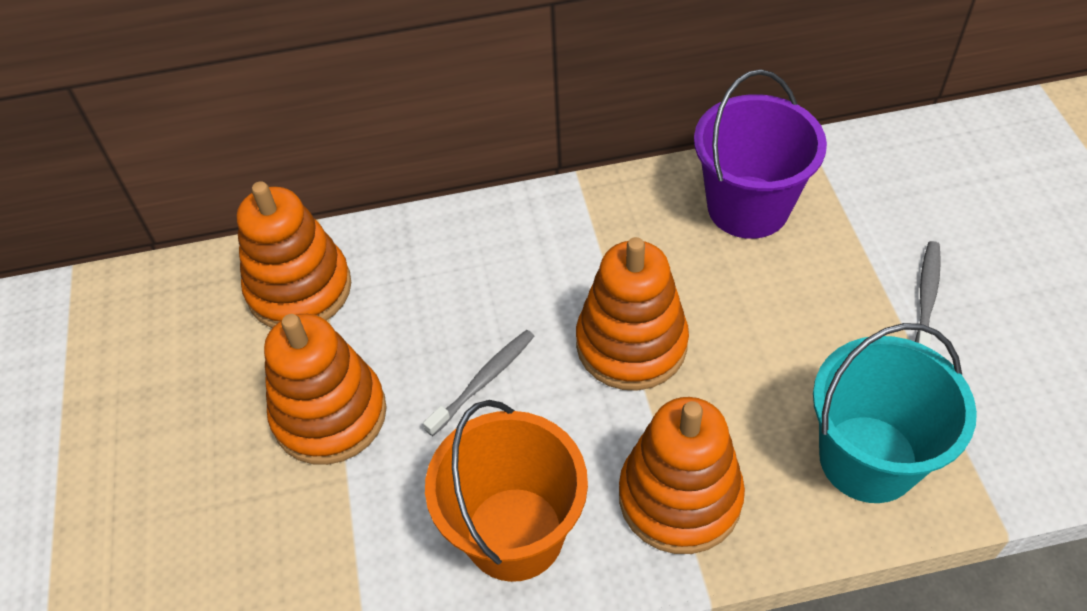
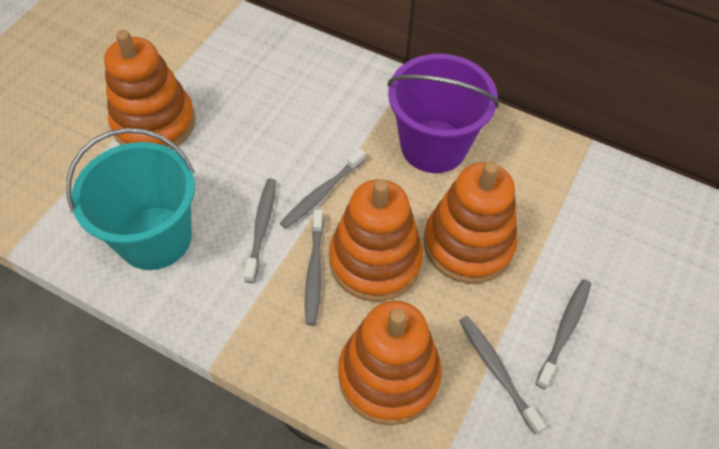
grey toothbrush: [423,330,535,436] [915,241,941,348] = 2 -> [244,178,276,283] [280,148,366,229] [305,209,324,325] [459,316,546,435] [535,279,591,389] = 5
orange bucket: [425,400,588,582] = 1 -> none = 0

